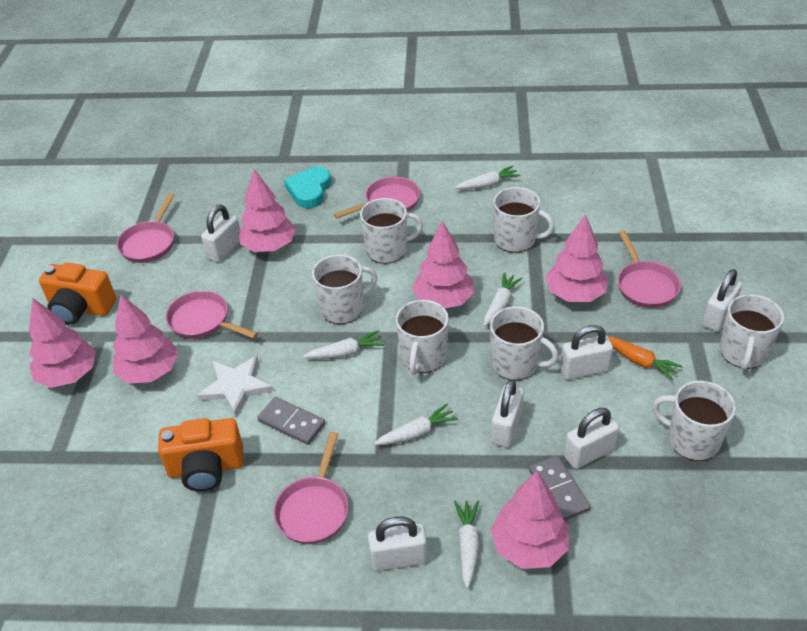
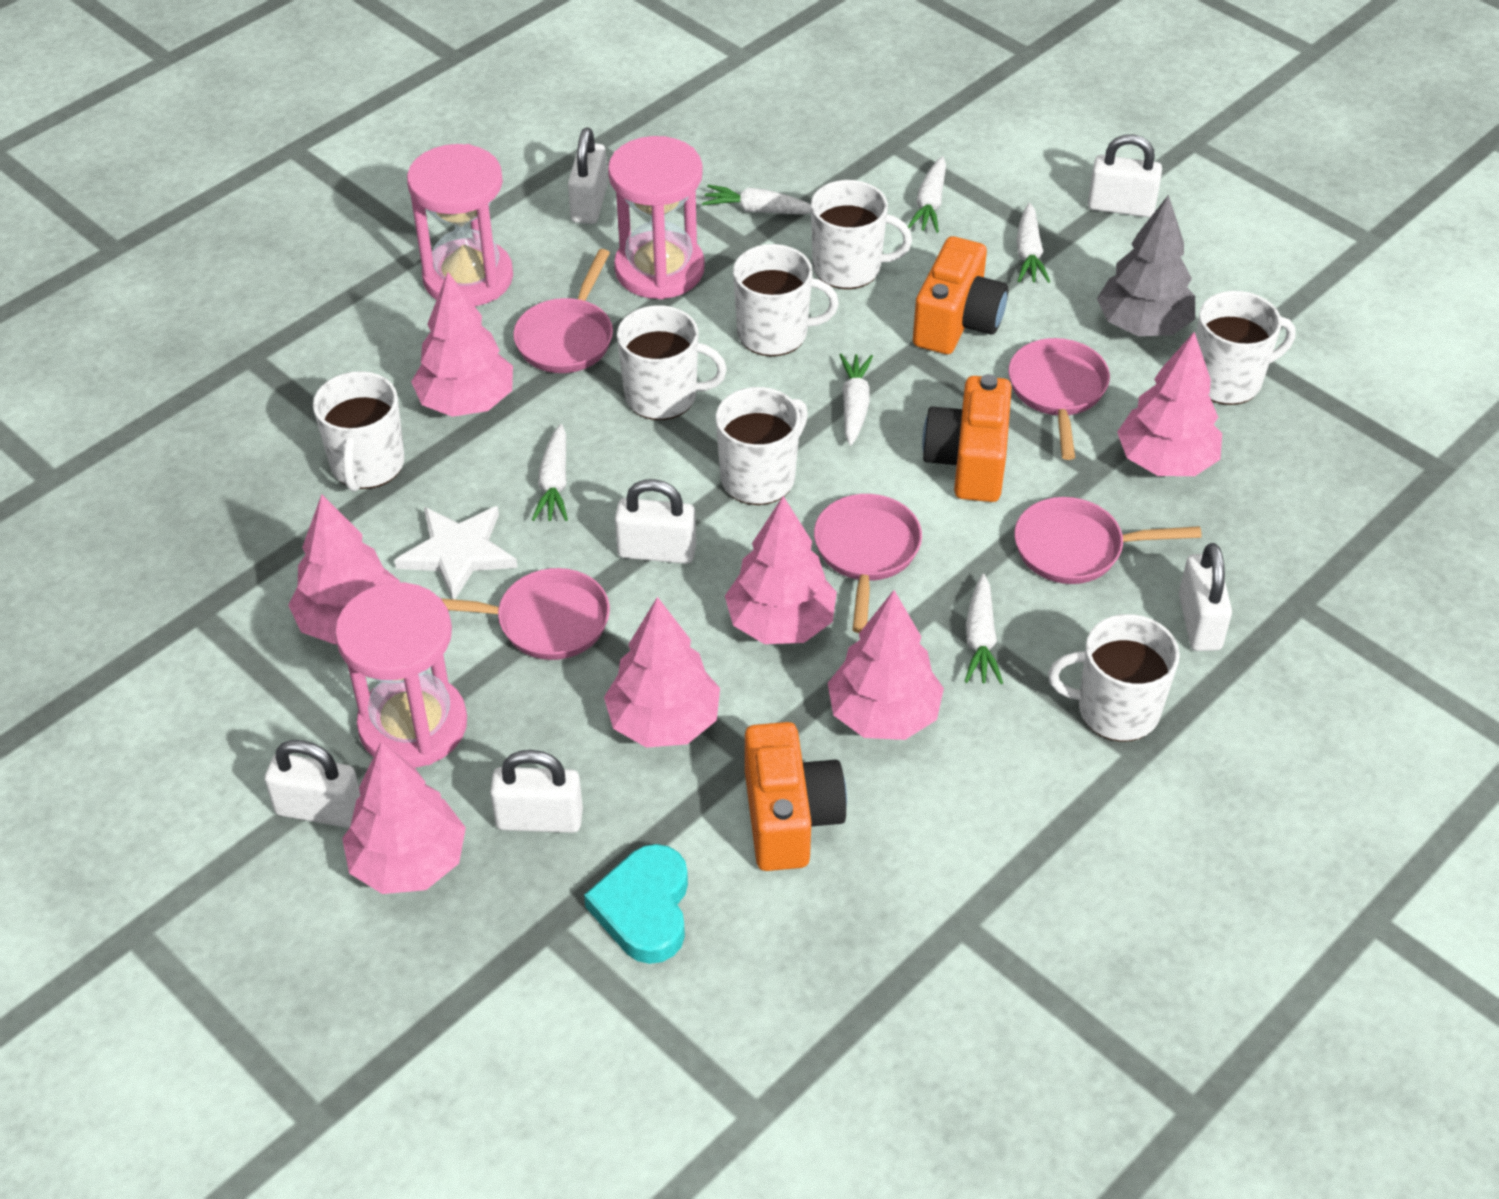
grey domino: [257,397,325,445] [529,455,591,520] = 2 -> none = 0
grey tree: none = 0 -> [1097,195,1195,336] = 1
orange camera: [39,262,116,325] [158,418,244,492] = 2 -> [745,722,847,871] [913,236,1008,354] [922,374,1012,502] = 3
orange carrot: [607,336,683,380] = 1 -> none = 0
pink hourglass: none = 0 -> [335,582,467,768] [407,144,513,306] [608,136,705,299] = 3
pink tree: [29,298,96,388] [113,294,178,384] [239,169,296,252] [412,221,474,308] [491,471,569,569] [545,214,608,302] = 6 -> [288,494,400,645] [342,741,466,894] [411,272,513,417] [604,597,720,748] [725,496,837,644] [828,590,944,740] [1117,332,1222,476] = 7
white carrot: [303,330,384,359] [374,403,458,445] [454,501,479,588] [455,166,521,189] [483,272,523,326] = 5 -> [532,424,568,521] [702,185,811,214] [840,354,873,446] [908,156,946,233] [964,574,1003,684] [1016,203,1050,283] = 6

